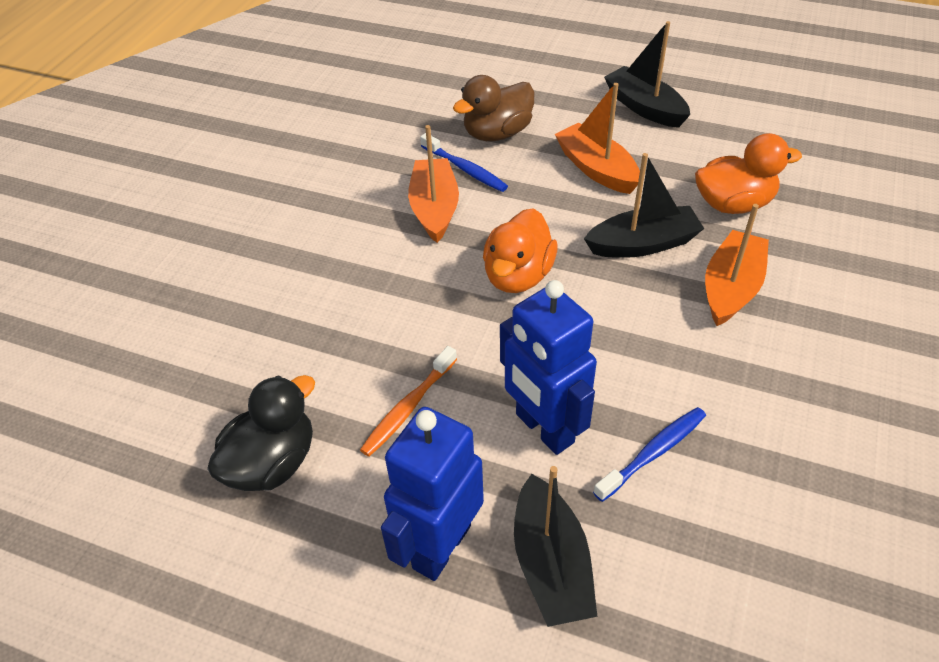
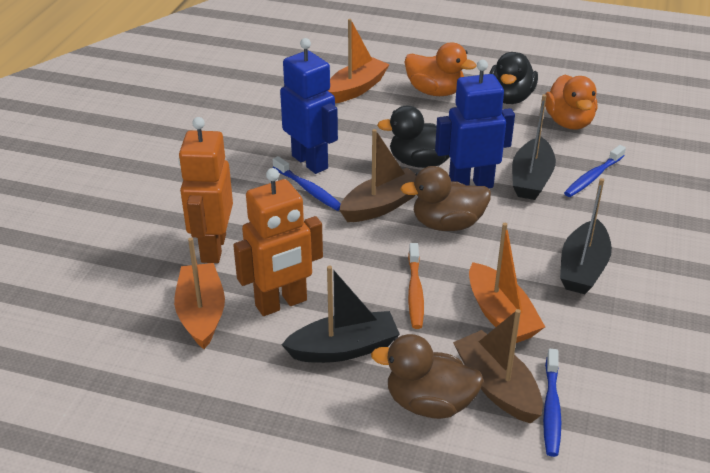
black duck: [207,375,315,491] = 1 -> [377,105,450,168] [489,52,538,104] = 2
blue toothbrush: [420,133,508,192] [593,407,706,502] = 2 -> [273,156,341,211] [543,349,561,457] [564,145,626,197] = 3
brown boat: none = 0 -> [339,129,416,222] [453,309,543,424] = 2
brown duck: [453,75,535,141] = 1 -> [371,334,484,419] [400,166,491,231] = 2
orange robot: none = 0 -> [178,117,233,263] [233,168,323,316] = 2

